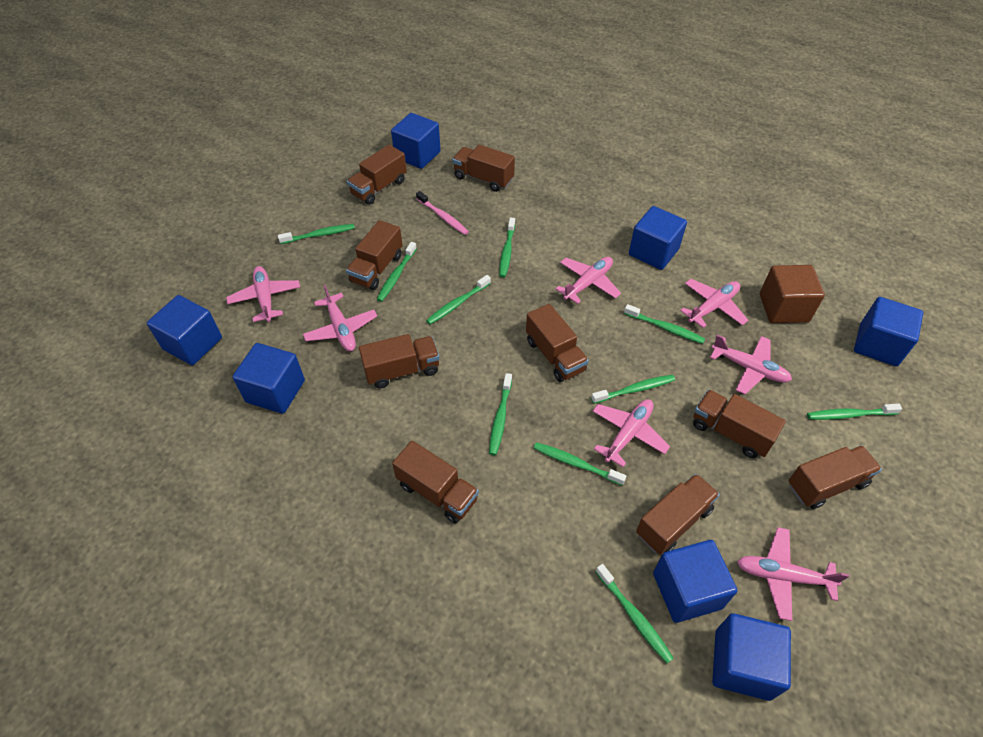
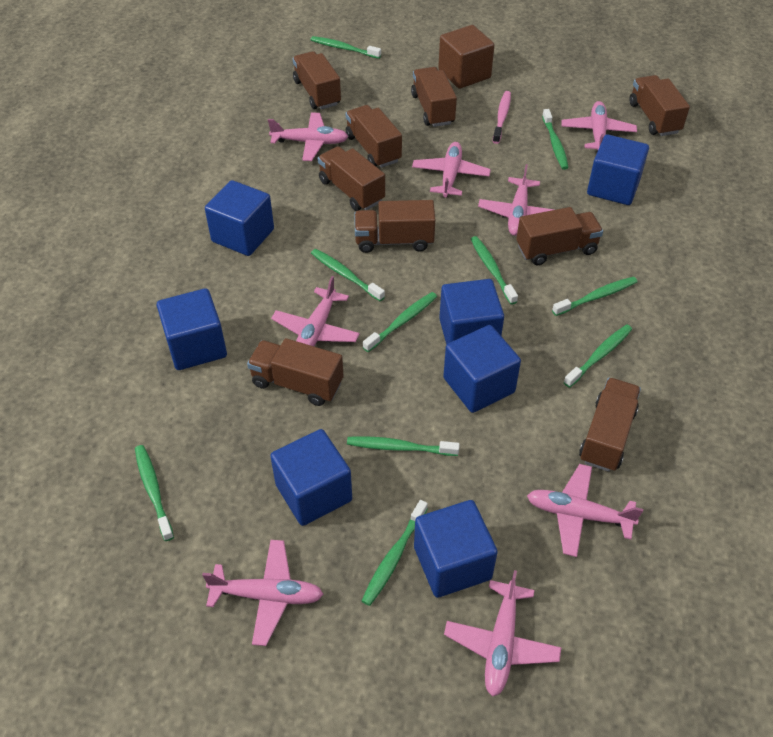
pink plane: [226,266,300,322] [303,285,377,351] [556,257,621,304] [593,399,670,467] [680,279,748,328] [710,335,792,394] [737,527,849,621] = 7 -> [202,540,324,646] [268,112,348,161] [271,276,360,346] [412,142,491,197] [444,570,561,696] [478,164,554,236] [527,464,643,557] [561,101,637,152] = 8

